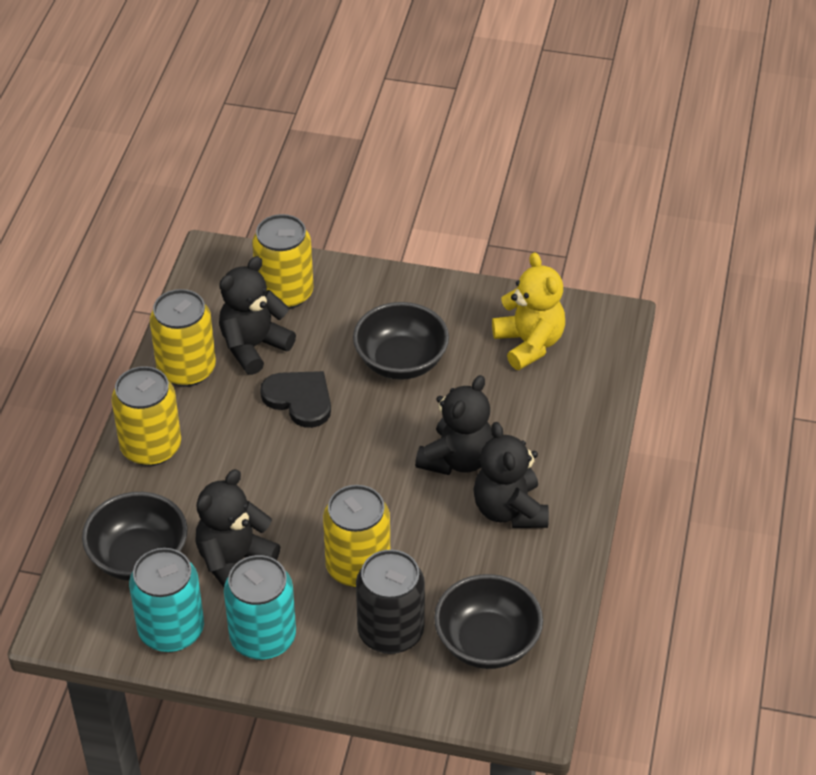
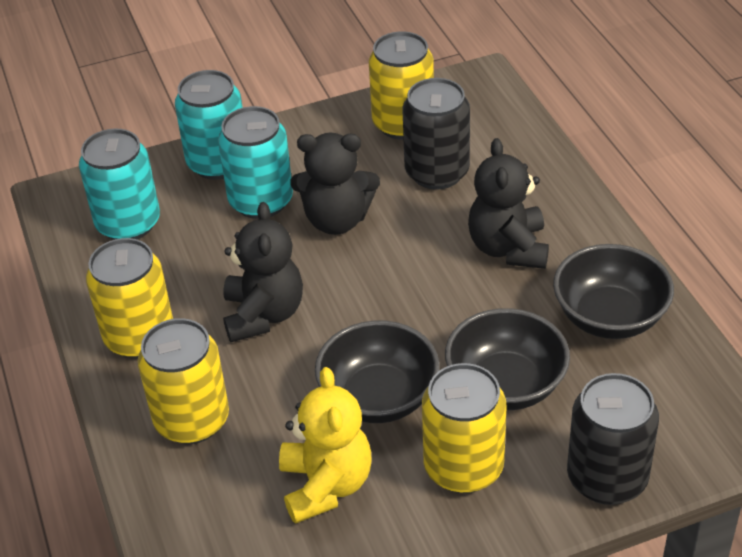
black can: [356,550,425,654] = 1 -> [402,78,470,190] [567,373,659,505] = 2
black heart: [260,371,331,428] = 1 -> none = 0
black teddy bear: [195,469,280,587] [219,256,296,375] [415,375,493,475] [473,422,549,528] = 4 -> [223,202,303,342] [290,133,380,235] [468,138,549,269] = 3
turquoise can: [129,548,204,652] [224,555,296,660] = 2 -> [79,129,160,240] [175,70,243,180] [218,106,293,219] = 3

